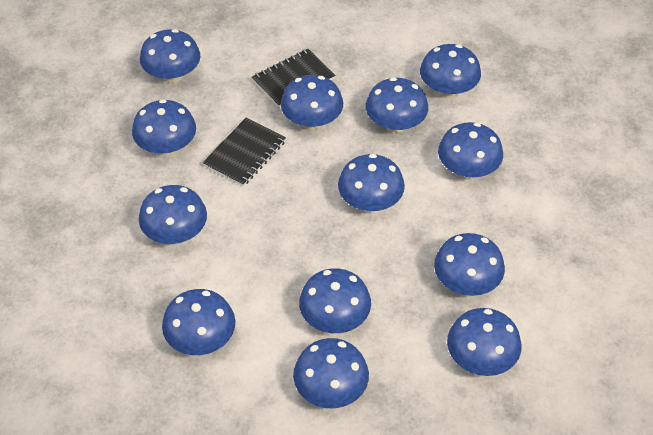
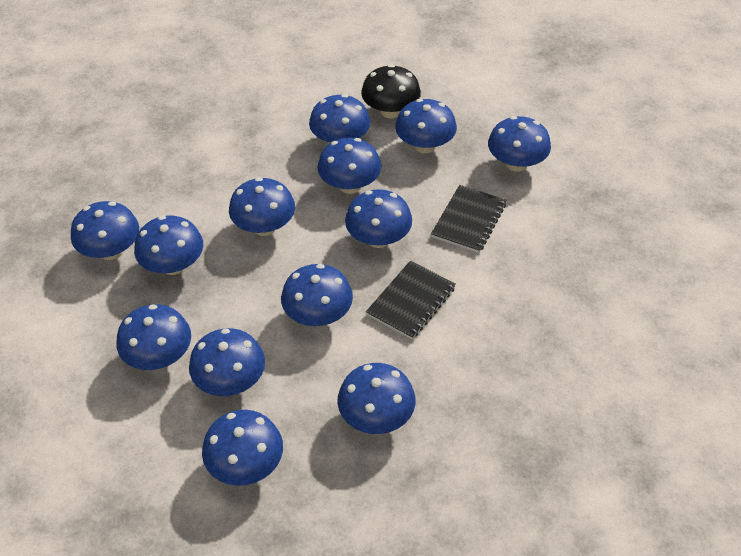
black mushroom: none = 0 -> [361,64,421,118] = 1

